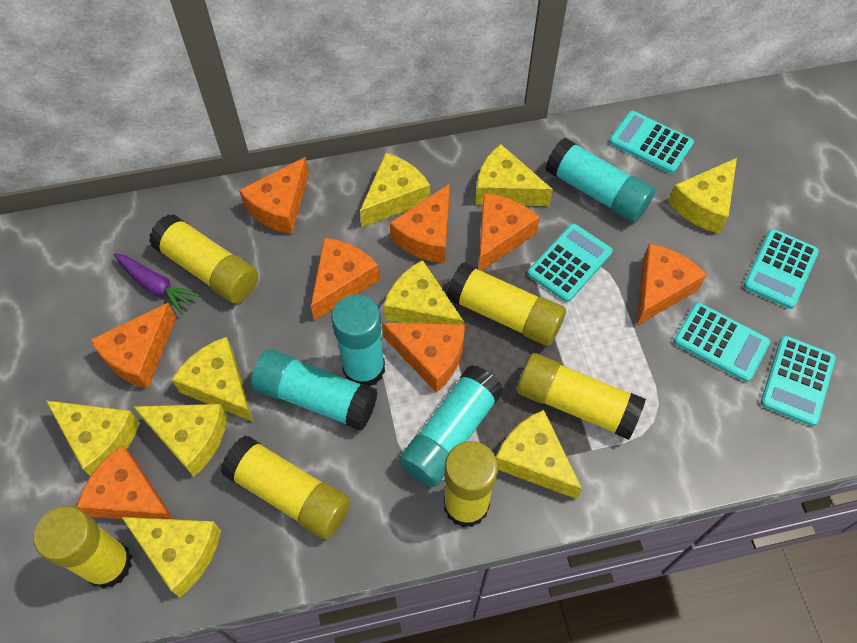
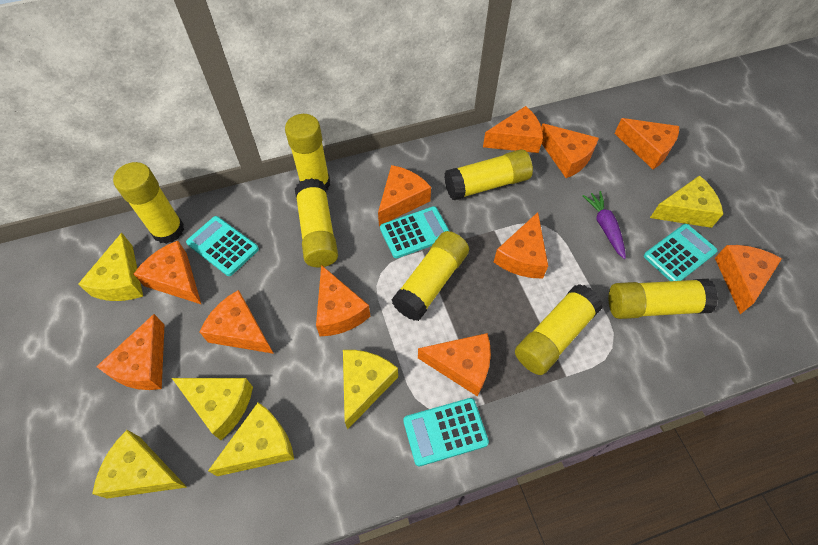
orange cheese: [77,445,174,519] [90,303,176,389] [239,157,309,234] [311,238,380,321] [382,323,465,393] [390,184,450,263] [478,193,540,271] [636,243,707,326] = 8 -> [96,314,164,390] [134,241,202,305] [200,290,274,354] [316,265,370,336] [378,165,431,226] [418,333,491,397] [483,106,543,153] [494,212,548,278] [541,123,599,178] [614,118,679,169] [715,245,782,314] = 11
turquoise calculator: [528,223,613,302] [609,111,694,174] [674,302,770,382] [743,229,819,309] [761,336,836,426] = 5 -> [186,216,259,276] [380,206,449,258] [403,398,489,466] [644,224,718,281] = 4
turquoise glue stick: [251,349,378,431] [331,294,385,386] [399,365,504,487] [545,138,655,222] = 4 -> none = 0
yellow cheese: [46,401,140,476] [122,517,221,597] [133,404,227,477] [171,337,253,422] [360,153,430,227] [383,260,464,324] [475,144,553,206] [496,410,582,499] [668,158,737,234] = 9 -> [78,233,143,301] [92,430,187,499] [172,378,253,440] [208,402,294,476] [343,350,398,429] [650,175,723,228] = 6
yellow glue stick: [34,506,132,589] [149,214,258,303] [220,435,351,539] [444,441,498,528] [446,262,566,346] [517,353,646,440] = 6 -> [113,162,184,244] [285,114,330,191] [295,178,338,267] [392,231,469,321] [444,149,533,200] [515,284,603,375] [608,279,718,319] = 7

